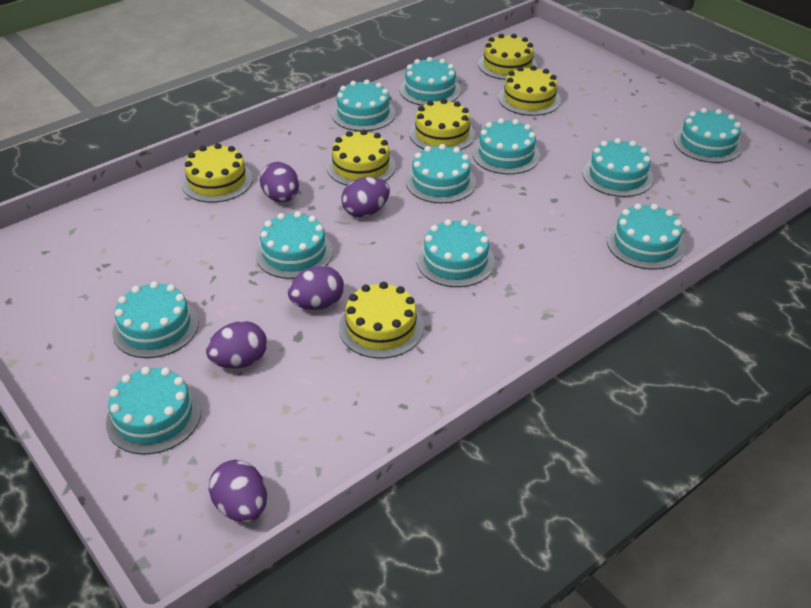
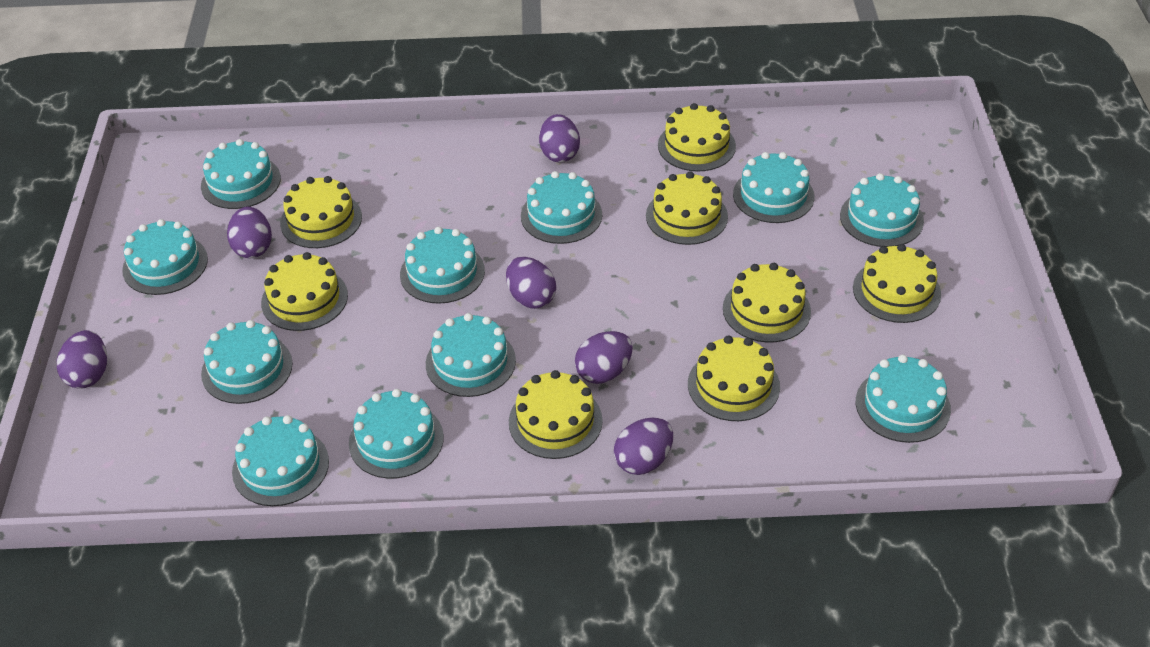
purple egg: [206,321,267,368] [209,460,267,522] [260,162,299,202] [288,266,344,310] [341,177,390,218] = 5 -> [57,330,107,389] [227,207,272,258] [506,257,556,309] [539,114,580,162] [575,331,633,384] [614,417,673,475] = 6
yellow cake: [182,143,253,203] [327,129,396,185] [339,282,424,359] [410,99,475,150] [478,34,537,80] [498,66,561,116] = 6 -> [261,252,348,331] [280,176,362,248] [509,370,603,459] [646,171,728,245] [658,103,736,172] [688,336,780,421] [723,263,811,343] [853,244,941,323] = 8

